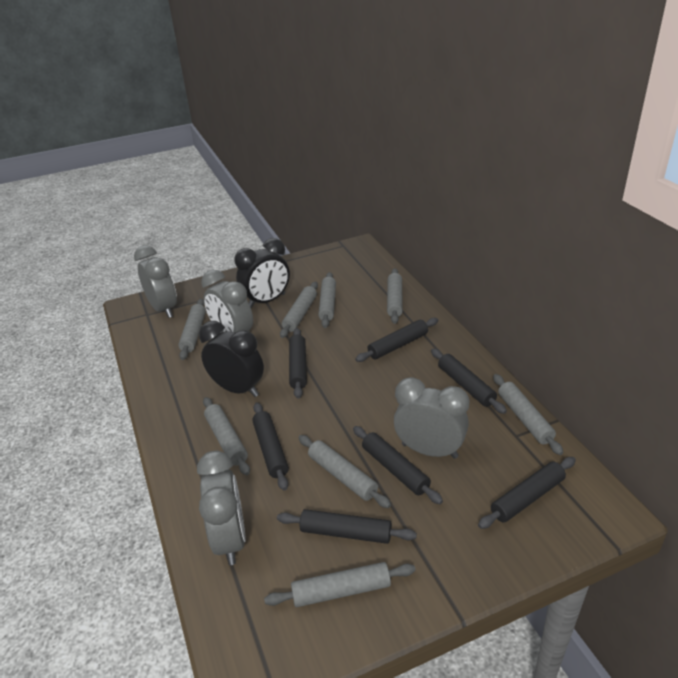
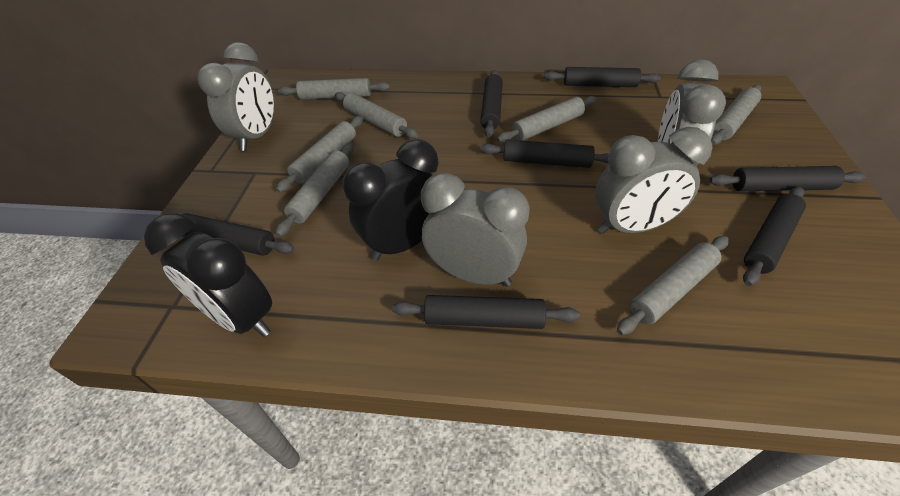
grey rolling pin: [178,299,206,360] [203,397,250,475] [264,562,416,607] [280,282,318,338] [298,435,391,508] [318,272,336,328] [387,268,403,324] [493,374,563,455] = 8 -> [276,116,363,193] [276,143,354,237] [278,78,390,100] [335,92,419,139] [497,96,597,143] [617,236,729,335] [711,85,761,145] = 7

